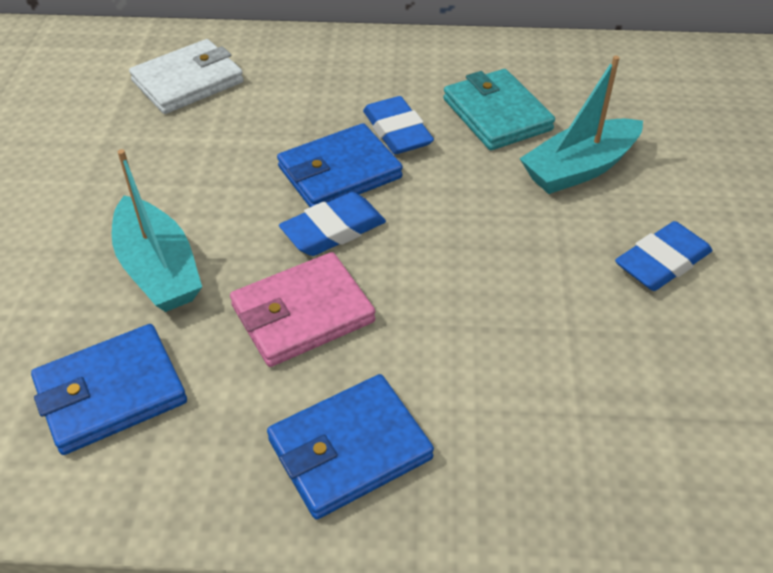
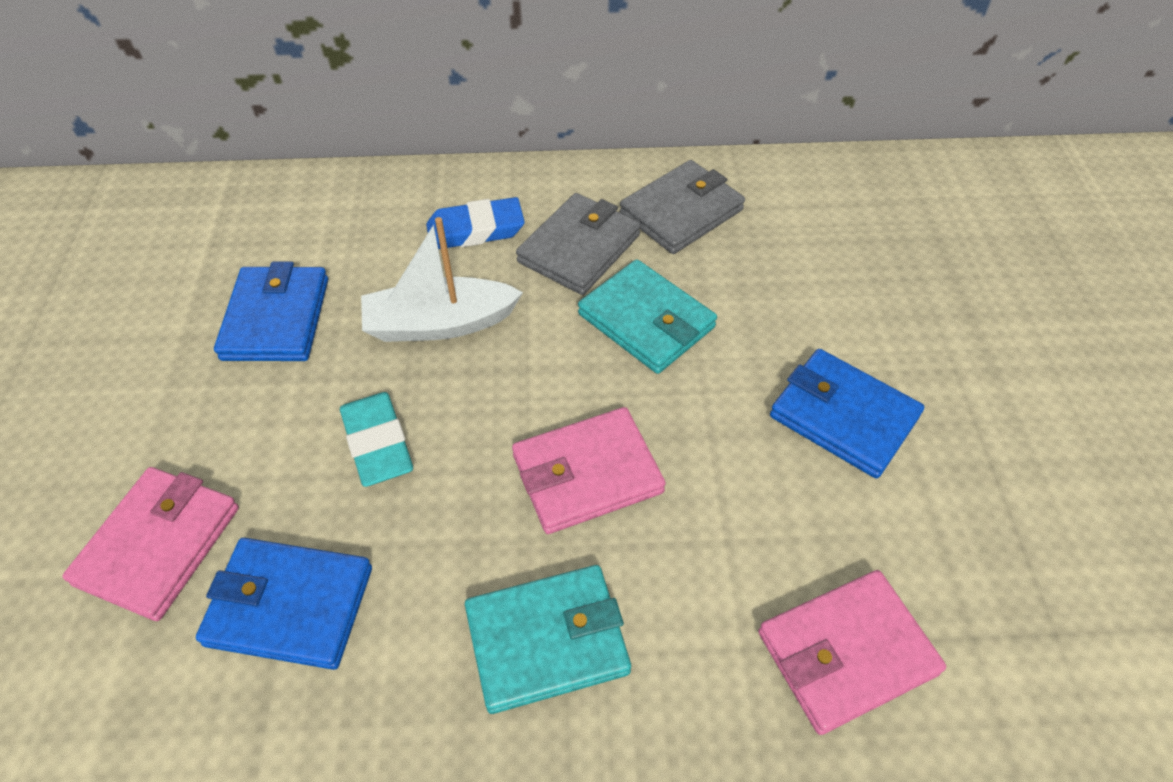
blue eraser: [279,192,386,256] [363,96,434,155] [615,221,712,291] = 3 -> [426,197,525,249] = 1
grey wallet: none = 0 -> [516,193,641,295] [620,160,745,254] = 2
pink wallet: [230,252,376,367] = 1 -> [62,467,239,621] [512,407,666,534] [758,570,946,735] = 3
turquoise boat: [112,149,202,312] [519,56,643,194] = 2 -> none = 0
turquoise eraser: none = 0 -> [340,392,413,487] = 1
turquoise wallet: [443,69,555,150] = 1 -> [465,565,631,714] [578,259,717,374] = 2
white boat: none = 0 -> [361,217,523,342] = 1
white wallet: [129,39,244,114] = 1 -> none = 0

